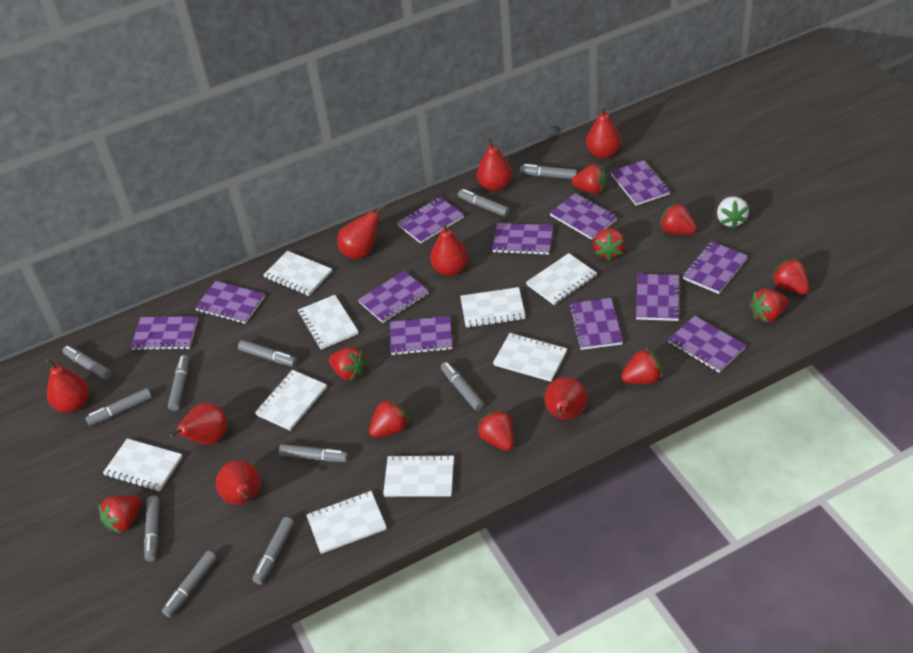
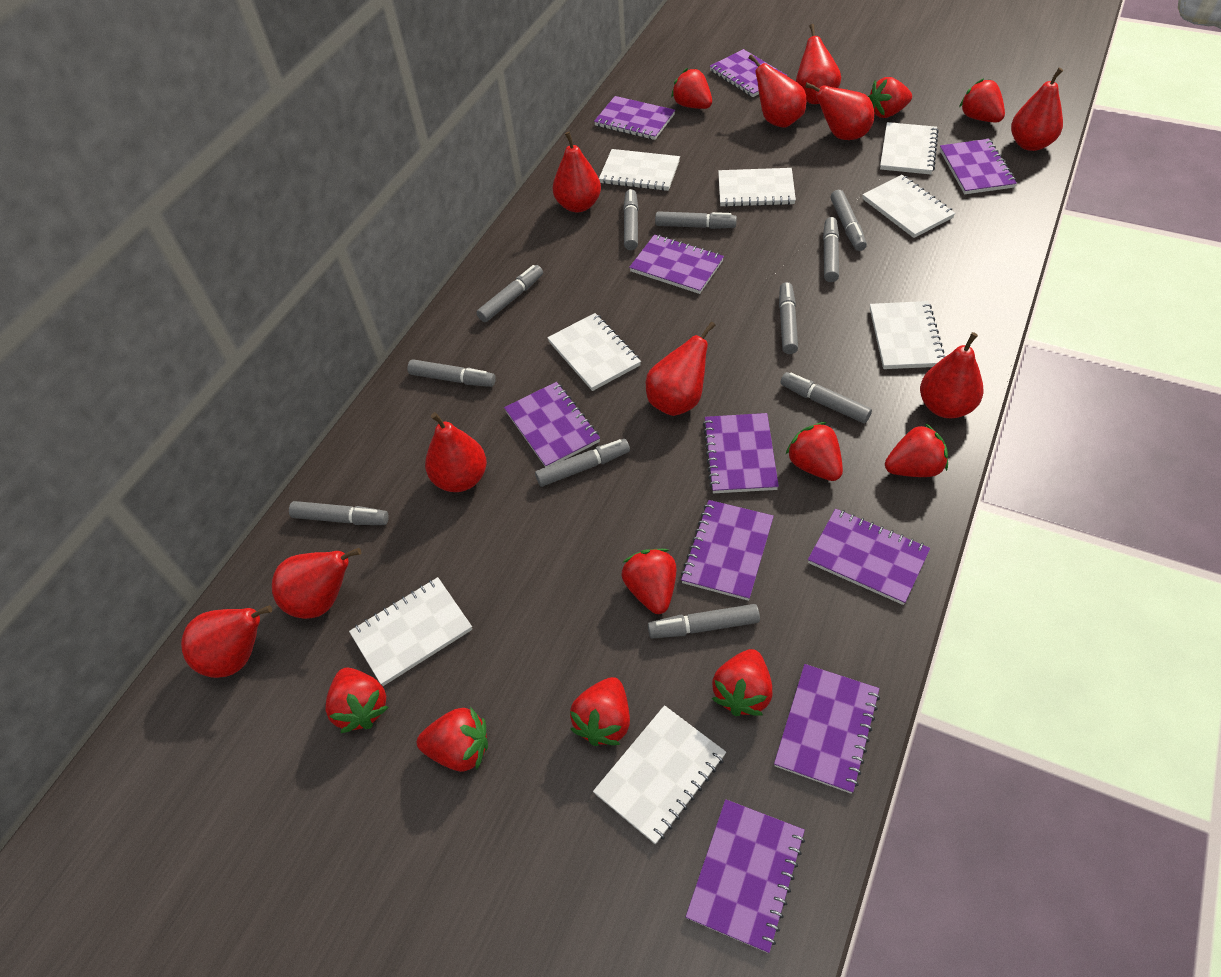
purple notebook: [131,316,198,351] [195,281,265,324] [358,271,429,323] [390,316,452,355] [397,197,464,244] [492,223,553,255] [550,193,618,240] [569,298,623,350] [610,160,670,206] [636,274,681,321] [668,316,746,373] [683,241,748,294] = 12 -> [504,382,600,467] [594,96,675,140] [629,234,724,294] [681,500,774,601] [686,799,805,953] [703,413,779,493] [710,49,788,97] [774,664,880,794] [808,509,930,605] [940,139,1017,194] = 10
red pear: [46,359,89,413] [169,402,228,445] [216,460,261,505] [337,204,386,259] [430,223,468,276] [477,137,512,191] [544,377,587,420] [586,106,621,159] = 8 -> [181,605,272,678] [272,548,361,619] [425,412,487,492] [553,132,601,212] [646,322,716,416] [749,54,806,128] [796,24,841,104] [805,83,874,140] [920,332,984,418] [1011,68,1063,151] = 10
white notebook: [103,439,182,492] [255,370,327,431] [263,251,332,296] [298,295,358,350] [306,491,386,554] [383,454,454,497] [460,287,526,328] [493,333,567,382] [526,253,597,305] = 9 -> [349,577,472,686] [547,313,641,391] [593,705,726,844] [599,149,680,191] [718,168,796,207] [862,175,955,238] [870,301,946,369] [880,122,939,174] = 8
white strawberry: [717,196,749,229] = 1 -> none = 0

